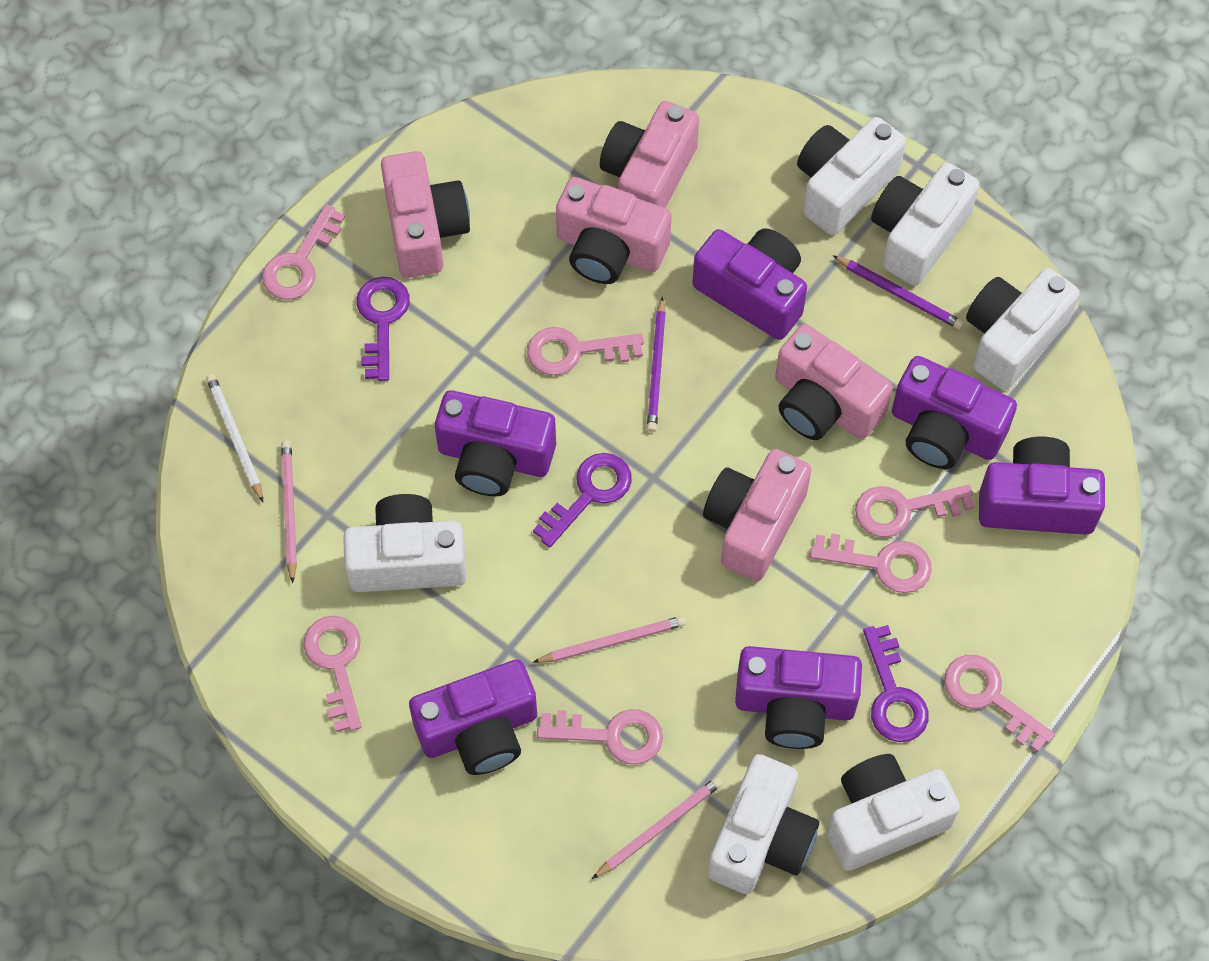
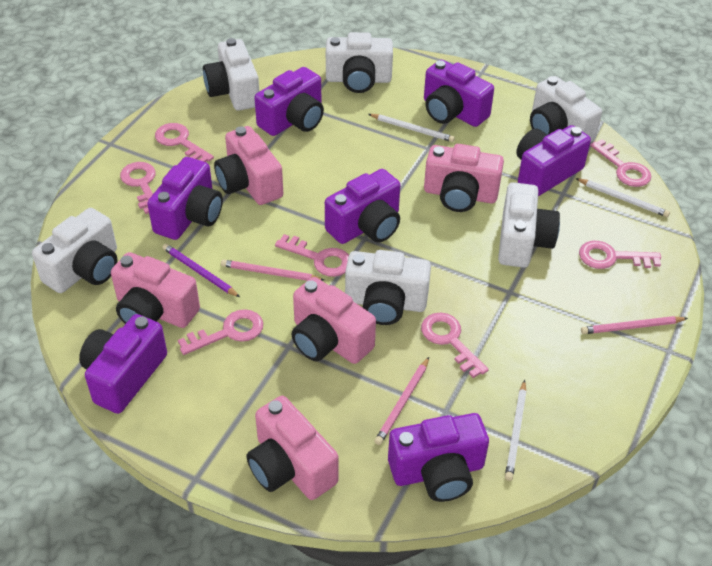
purple camera: [409,659,537,775] [435,390,556,496] [692,228,807,340] [735,646,862,749] [892,356,1017,469] [979,437,1105,535] = 6 -> [79,314,167,414] [147,157,223,240] [254,67,324,136] [325,169,400,244] [388,413,489,502] [424,60,494,127] [516,125,591,196] = 7
purple key: [356,277,410,381] [533,453,632,548] [863,625,929,742] = 3 -> none = 0
purple pencil: [647,297,666,432] [832,255,964,330] = 2 -> [162,244,240,297] = 1
white pencil: [206,374,263,502] = 1 -> [369,114,455,142] [505,380,527,481] [576,178,670,217] = 3

